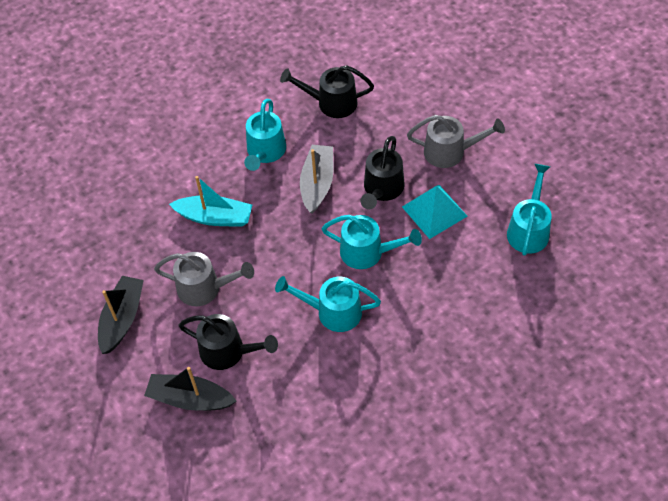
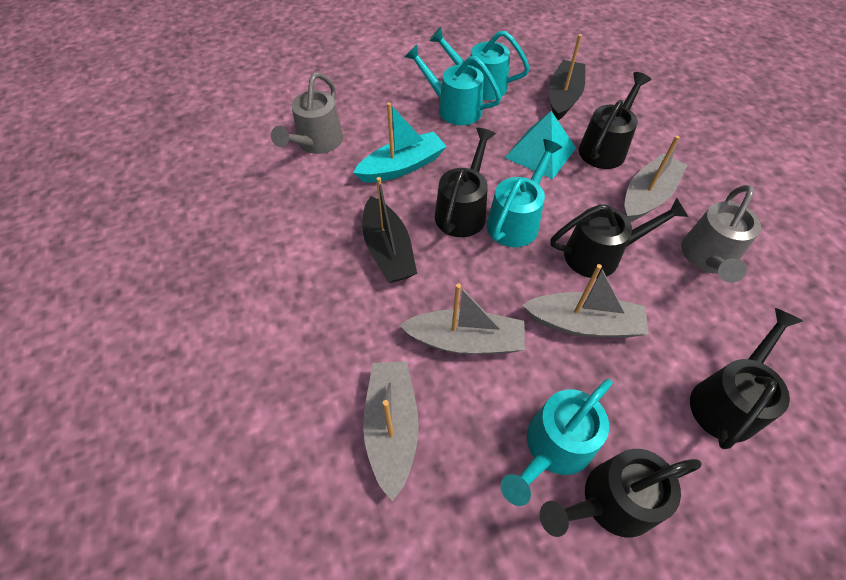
black watering can: [179,314,278,370] [280,65,374,118] [361,136,405,210] = 3 -> [435,128,496,237] [540,449,701,537] [550,198,688,278] [579,72,651,169] [690,308,803,449] = 5
grey boat: [300,145,333,214] = 1 -> [363,361,419,501] [399,283,525,354] [522,264,649,338] [625,136,687,222] = 4

